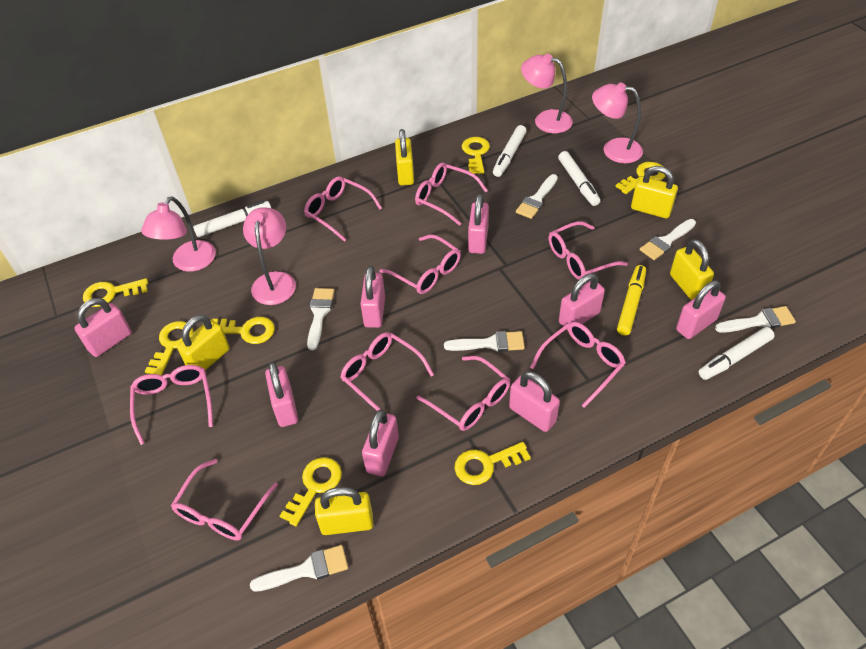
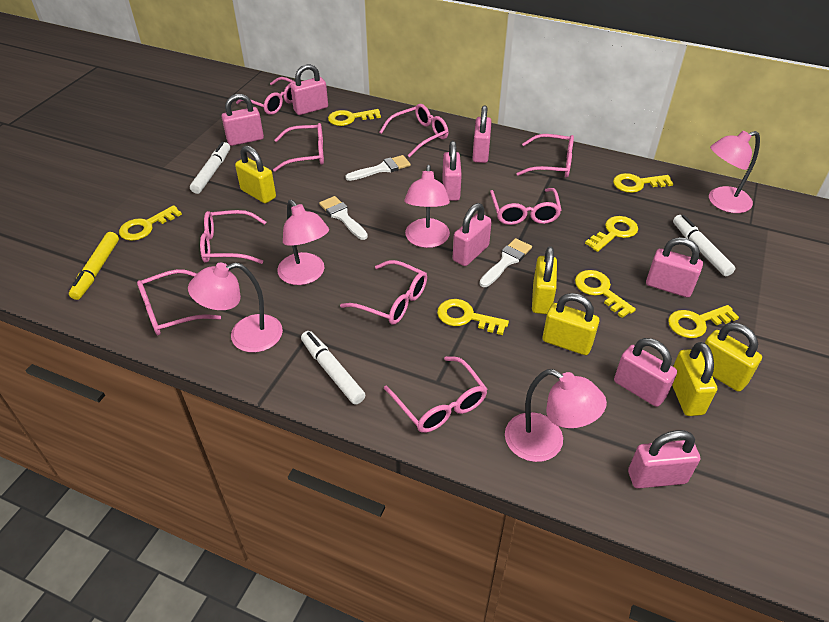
pink lamp: [141,196,216,272] [243,207,296,305] [521,54,573,133] [592,82,643,163] = 4 -> [188,263,283,353] [277,200,329,285] [404,165,450,248] [505,369,607,462] [709,131,760,213] = 5
white brush: [250,545,348,592] [307,288,334,350] [444,331,525,352] [516,174,558,219] [640,219,696,260] [715,306,796,333] = 6 -> [319,196,368,240] [345,155,411,181] [480,238,532,287] = 3
white marker: [193,200,271,237] [493,125,527,177] [558,151,600,206] [699,327,775,380] = 4 -> [190,142,230,194] [301,331,365,405] [673,215,735,276] = 3

